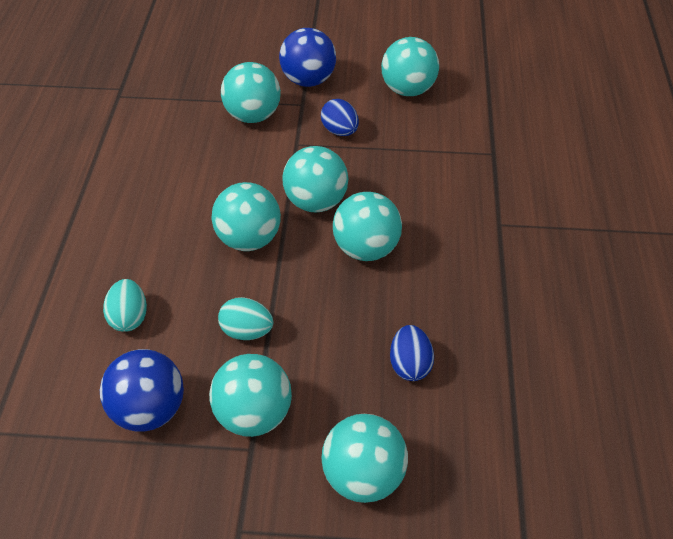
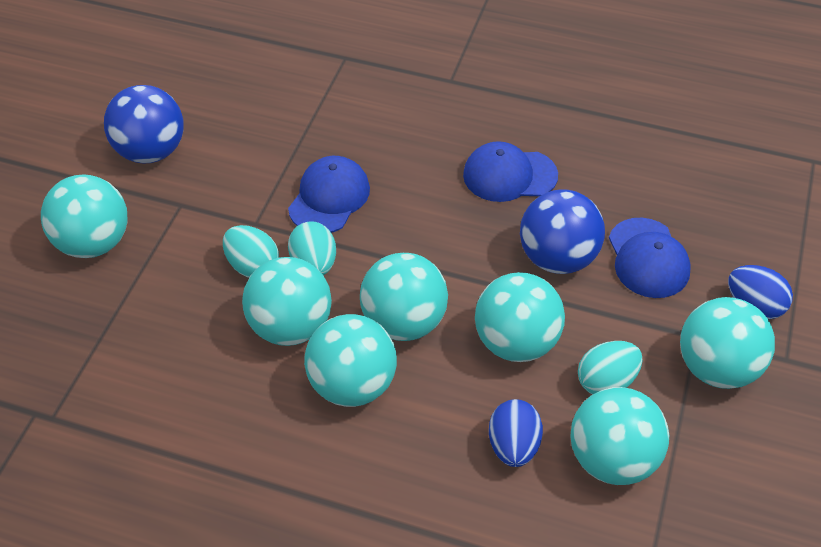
blue cap: none = 0 -> [288,156,370,233] [463,141,558,202] [609,218,691,298] = 3
turquoise egg: [103,279,147,332] [218,297,274,340] = 2 -> [223,225,279,278] [288,221,336,275] [578,341,643,395] = 3

